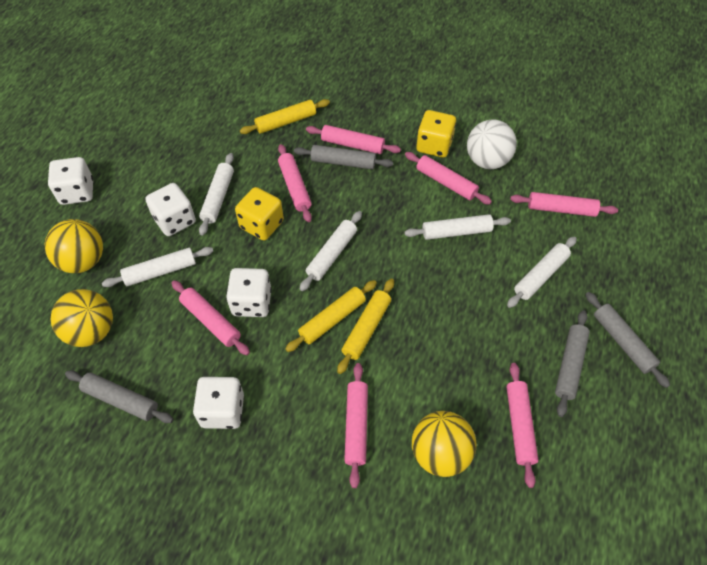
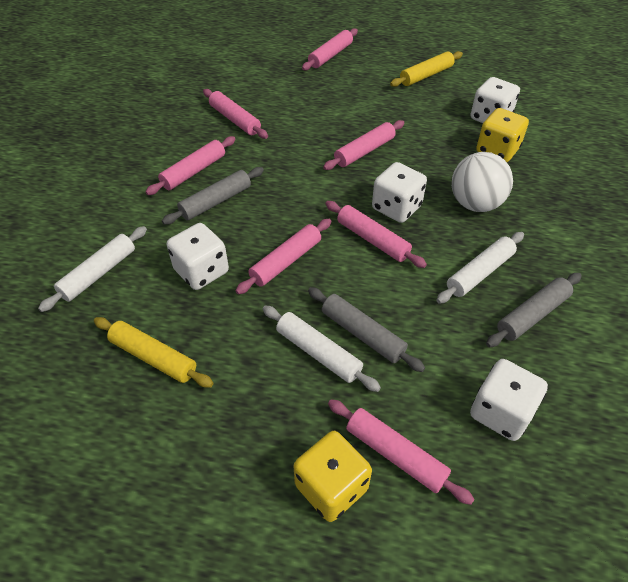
grey rolling pin: [65,371,174,423] [294,145,393,170] [555,310,590,417] [586,292,670,388] = 4 -> [162,167,264,225] [308,287,425,372] [486,273,582,347] = 3
white rolling pin: [102,247,213,287] [199,153,234,235] [300,211,362,291] [404,214,511,240] [507,237,577,308] = 5 -> [38,226,147,312] [263,305,381,392] [437,232,524,304] = 3
yellow ball: [45,219,103,273] [51,289,113,347] [412,411,476,477] = 3 -> none = 0
yellow rolling pin: [240,99,330,134] [285,280,377,352] [337,279,394,374] = 3 -> [94,317,213,388] [390,51,463,87] = 2

